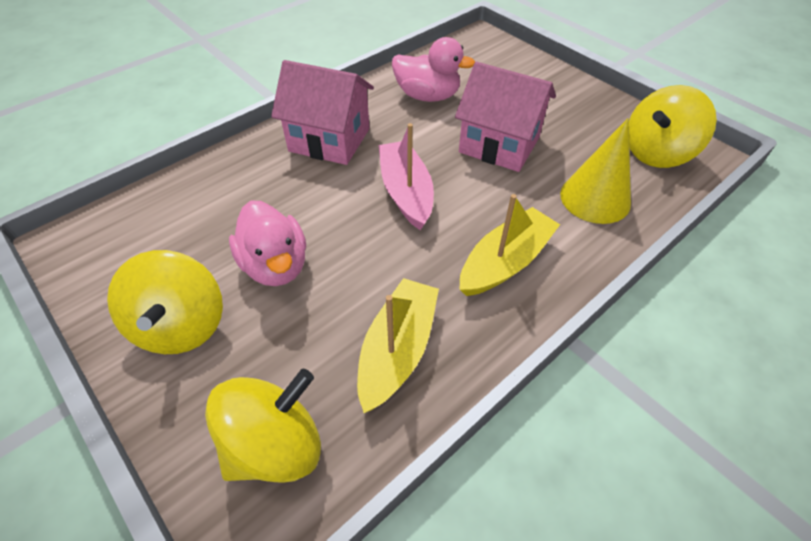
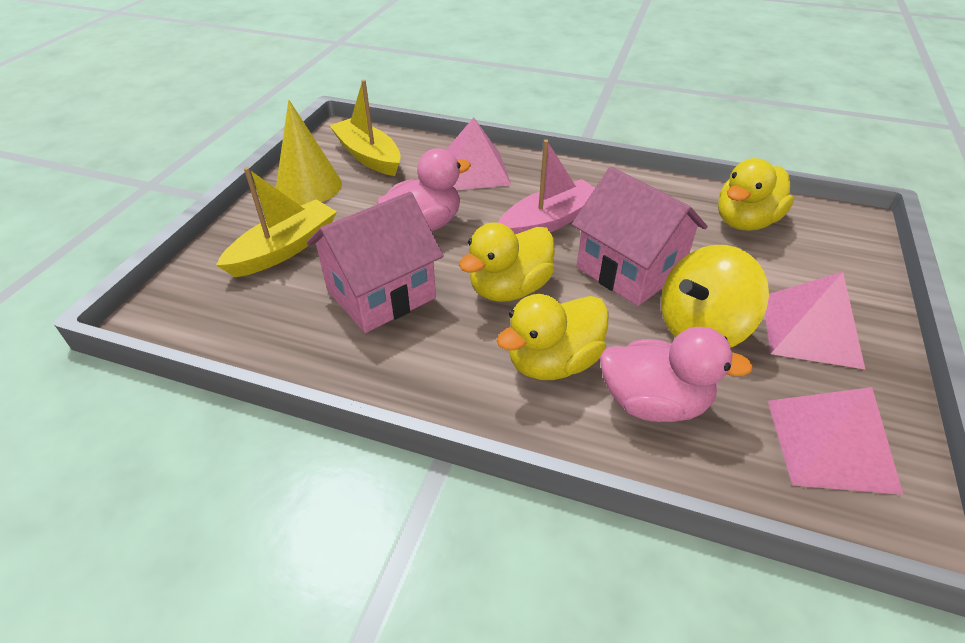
pink pyramid: none = 0 -> [446,117,511,190] [765,272,865,369] [768,387,903,495] = 3
yellow duck: none = 0 -> [459,222,555,302] [496,294,609,380] [718,158,794,231] = 3
yellow spinning top: [107,250,223,354] [205,369,321,483] [629,85,717,168] = 3 -> [661,245,769,348] = 1

